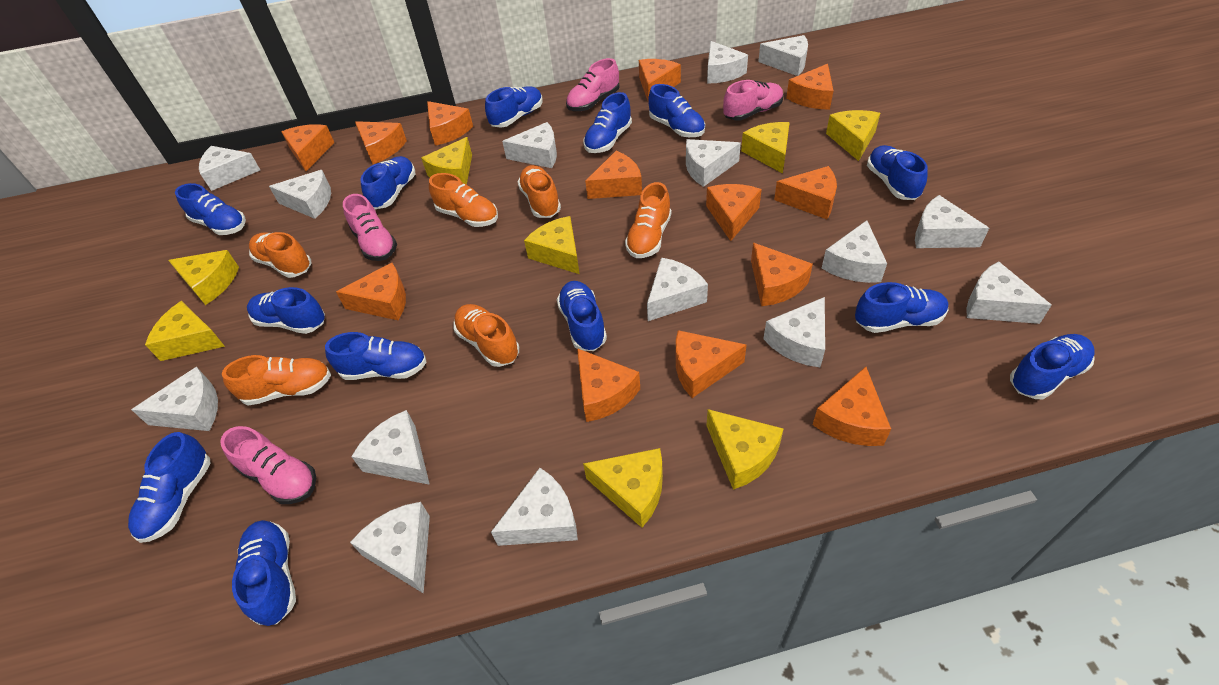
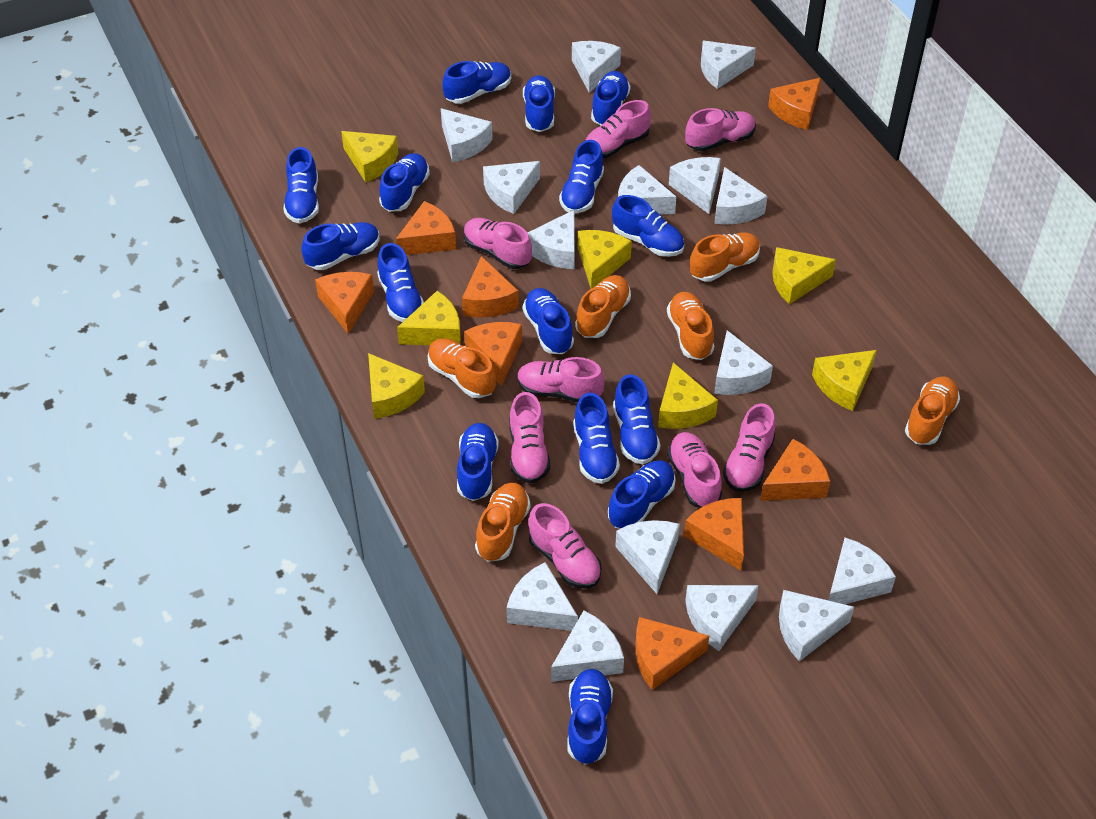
blue shoe: [128,432,211,543] [175,183,246,235] [232,520,296,626] [247,287,325,334] [325,332,426,380] [360,156,415,209] [485,86,543,128] [557,281,607,351] [583,92,632,153] [648,84,705,137] [855,282,948,333] [867,145,928,200] [1010,334,1095,399] = 13 -> [283,147,319,224] [301,222,380,270] [377,243,424,322] [379,153,430,212] [442,61,511,104] [457,423,499,501] [523,75,555,132] [523,288,574,354] [559,140,604,213] [568,669,613,764] [573,393,620,484] [591,71,630,126] [608,461,676,529] [612,195,684,257] [613,374,660,464] = 15
orange cheese: [281,124,334,171] [336,263,406,320] [355,121,407,164] [427,101,473,146] [577,348,640,422] [585,151,642,199] [639,59,681,101] [676,330,747,398] [706,184,762,241] [751,243,813,306] [774,166,837,219] [786,64,833,110] [813,367,891,446] = 13 -> [315,272,374,334] [396,201,456,255] [462,256,519,317] [464,322,522,387] [635,617,709,690] [684,498,744,571] [760,439,830,501] [768,78,821,130] = 8
pink shoe: [220,426,316,504] [343,194,397,261] [566,58,619,111] [723,80,784,121] = 4 -> [464,218,532,269] [509,392,550,484] [517,357,604,403] [528,503,602,589] [585,100,651,158] [667,432,722,508] [685,108,756,151] [723,403,775,492] = 8
yellow cheese: [145,301,225,361] [168,250,239,305] [421,137,472,185] [524,216,580,274] [583,448,663,528] [707,409,784,490] [741,122,790,173] [826,110,880,161] = 8 -> [341,131,398,183] [368,353,425,419] [397,291,461,345] [578,230,632,289] [658,362,718,429] [772,247,836,304] [812,350,877,411] = 7

